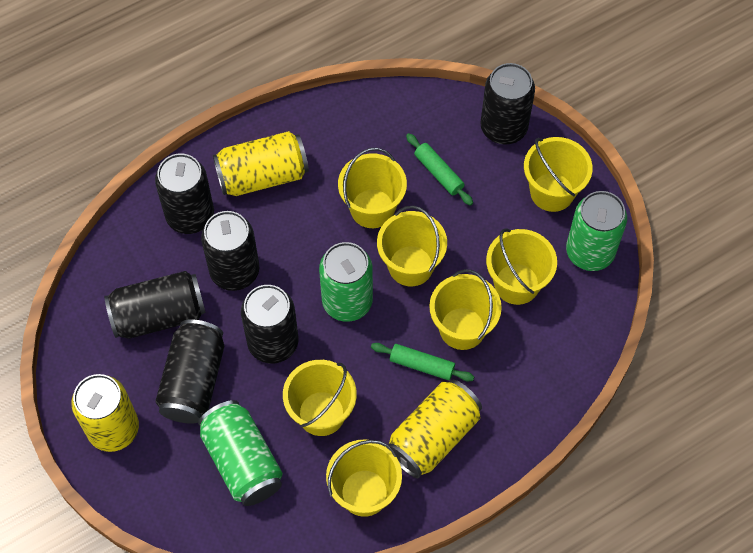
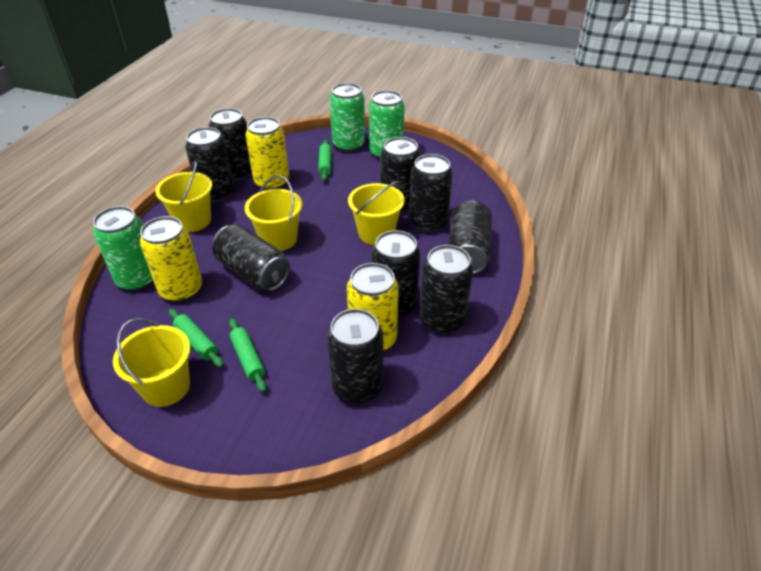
black can: [104,271,206,339] [155,154,214,234] [155,319,224,424] [201,211,259,291] [241,285,298,364] [480,63,535,145] = 6 -> [185,127,234,202] [209,108,252,181] [212,224,290,291] [327,309,383,404] [372,230,420,318] [381,137,421,213] [409,154,453,233] [420,245,473,334] [448,201,492,274] = 9
green rolling pin: [371,343,474,382] [406,133,473,206] = 2 -> [169,309,224,367] [229,318,267,392] [318,140,332,181] = 3
yellow bucket: [283,360,357,436] [326,439,402,517] [338,148,407,228] [377,206,447,286] [429,269,502,350] [486,228,557,305] [524,137,593,212] = 7 -> [113,318,190,407] [155,160,212,232] [245,175,302,251] [348,181,404,245] = 4

